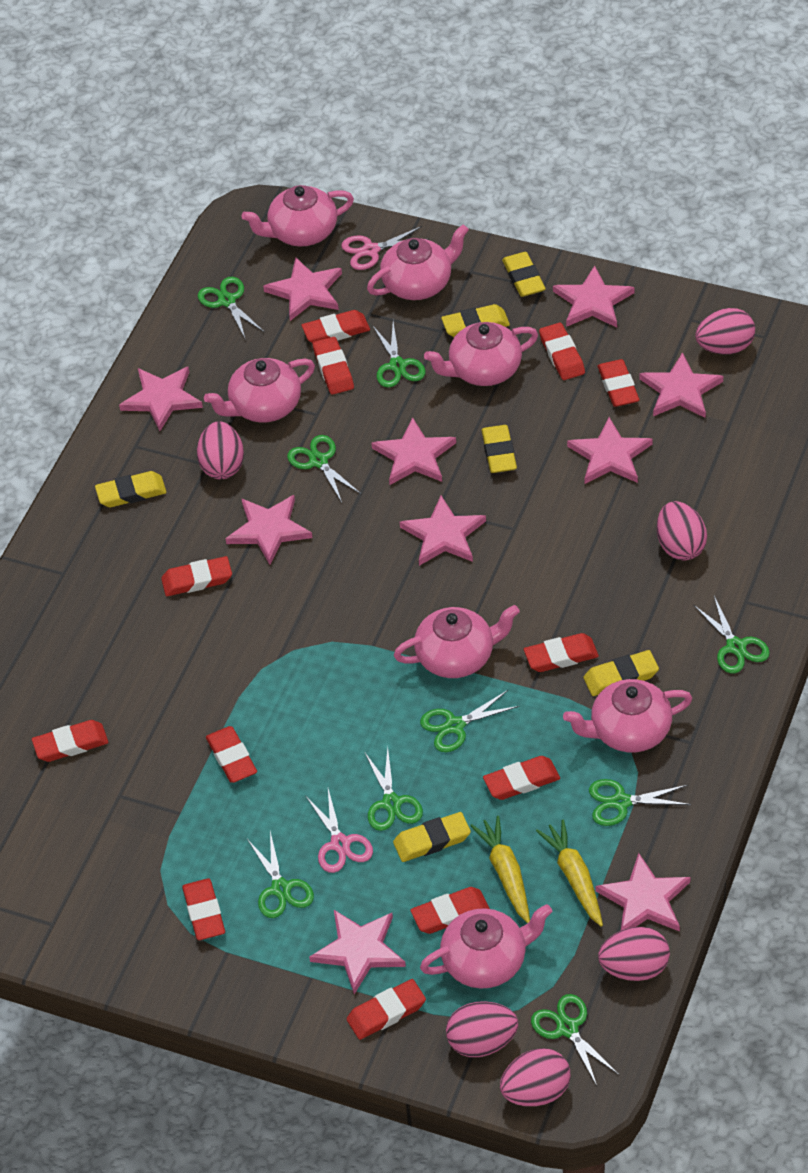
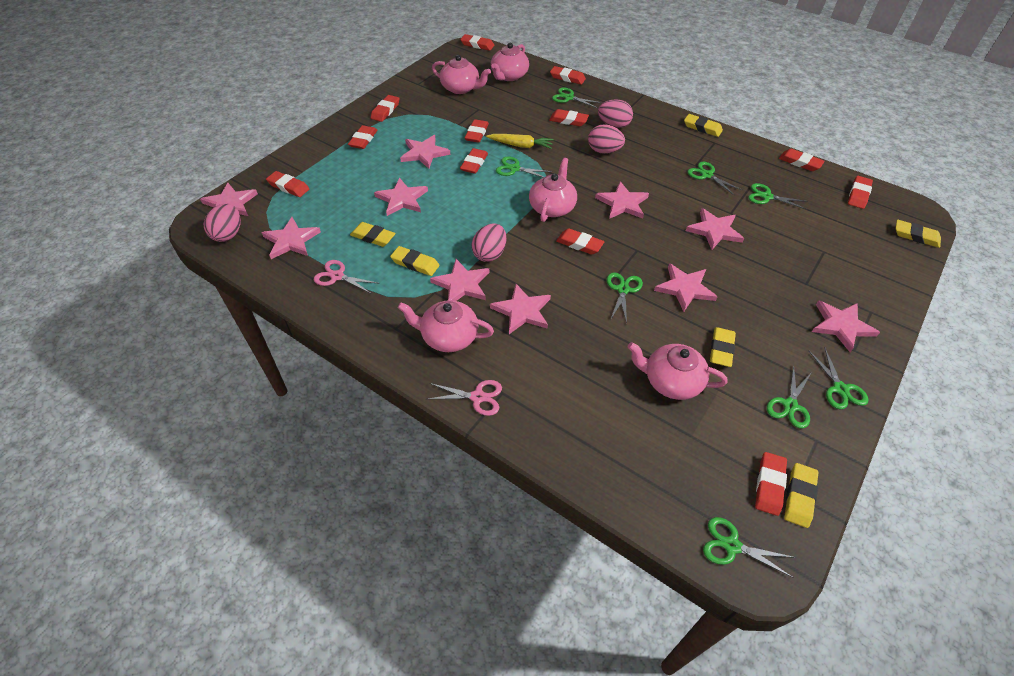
green scissors: [198,277,264,340] [247,832,314,918] [287,435,361,502] [365,747,423,831] [372,322,426,388] [420,690,519,752] [531,994,619,1086] [589,779,691,826] [694,596,770,673] = 9 -> [496,157,553,178] [552,87,602,108] [607,272,643,323] [687,162,742,195] [703,517,795,578] [748,183,808,209] [767,365,812,428] [808,347,869,409] = 8
pink egg: [197,421,244,479] [446,1001,518,1057] [500,1048,570,1106] [598,927,670,981] [657,501,707,561] [695,308,755,354] = 6 -> [204,204,241,242] [472,224,506,262] [588,124,625,154] [598,99,633,128] = 4
pink teapot: [204,358,315,422] [242,185,354,246] [367,224,469,300] [394,605,520,678] [420,904,552,989] [424,322,538,386] [563,679,693,753] = 7 -> [398,300,494,352] [432,55,491,94] [491,43,529,81] [529,158,577,222] [628,342,728,400] = 5
yellow carrot: [470,816,530,923] [536,820,603,927] = 2 -> [486,134,554,149] = 1

